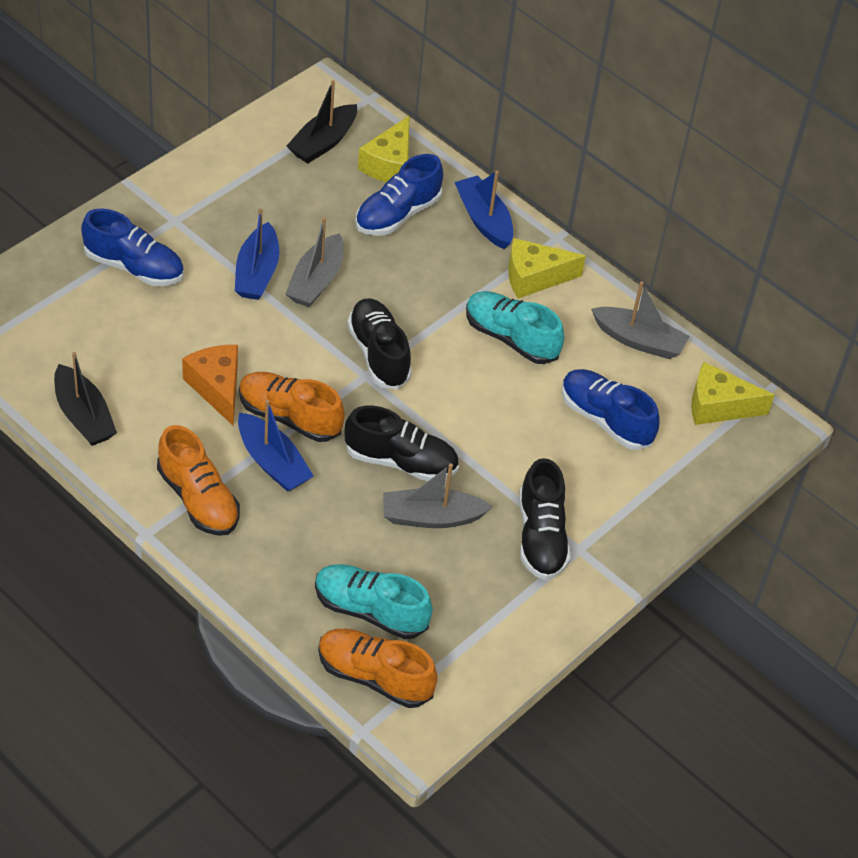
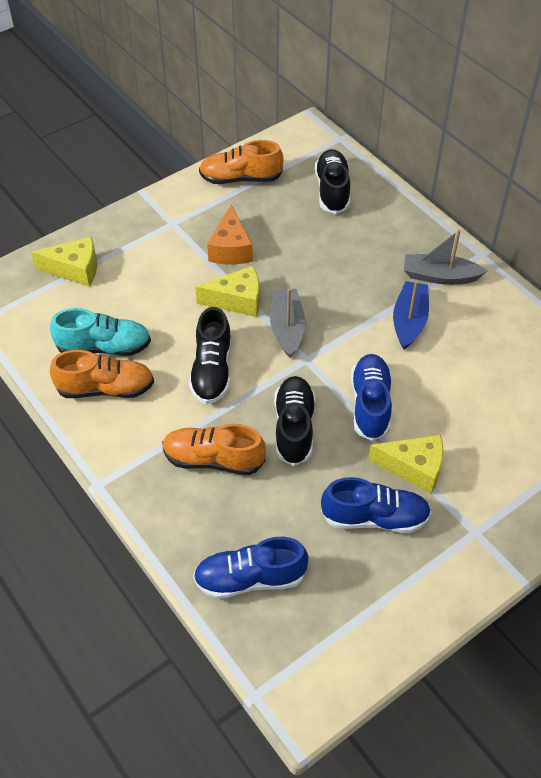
black boat: [54,352,117,446] [287,80,357,164] = 2 -> none = 0
blue boat: [235,208,279,300] [238,400,314,492] [455,171,513,249] = 3 -> [393,281,429,350] = 1
grey boat: [285,217,344,307] [383,463,493,528] [591,281,689,359] = 3 -> [270,288,305,358] [404,229,487,285] = 2
turquoise shoe: [315,564,433,639] [466,291,564,364] = 2 -> [50,308,151,356] = 1

